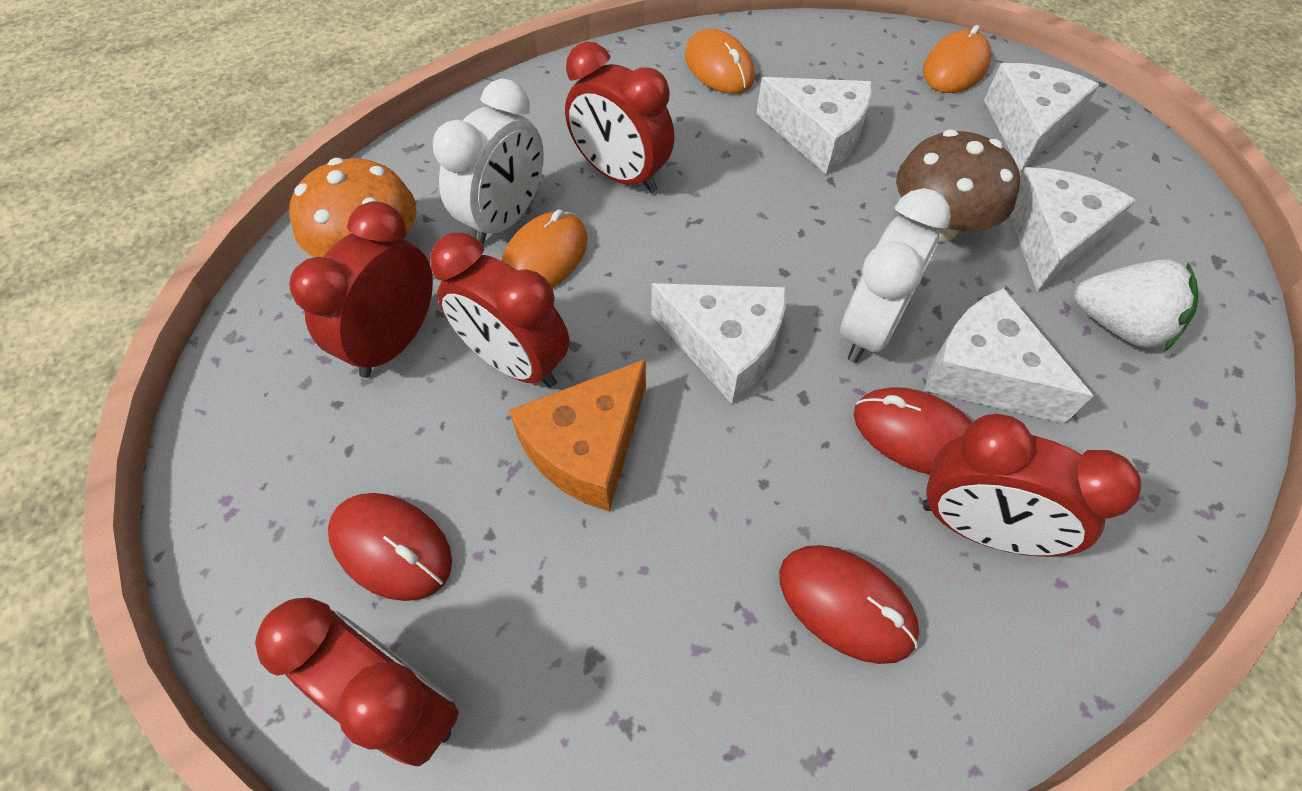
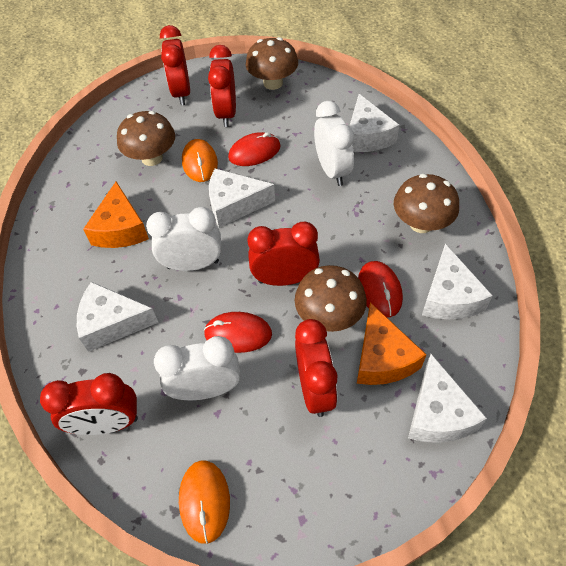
brown mushroom: [896,130,1020,242] = 1 -> [117,111,175,166] [246,37,298,90] [295,265,367,332] [394,174,459,233] = 4
orange cheese: [508,359,646,512] = 1 -> [83,182,149,248] [357,302,427,385] = 2
orange mouse: [501,210,588,288] [685,29,755,94] [923,25,991,93] = 3 -> [179,460,230,544] [182,139,218,182] = 2
orange mushroom: [289,158,417,257] = 1 -> none = 0
white clock: [433,79,544,245] [840,188,951,363] = 2 -> [146,207,222,271] [154,336,240,400] [314,101,354,186] = 3
white strawberry: [1074,259,1198,352] = 1 -> none = 0

